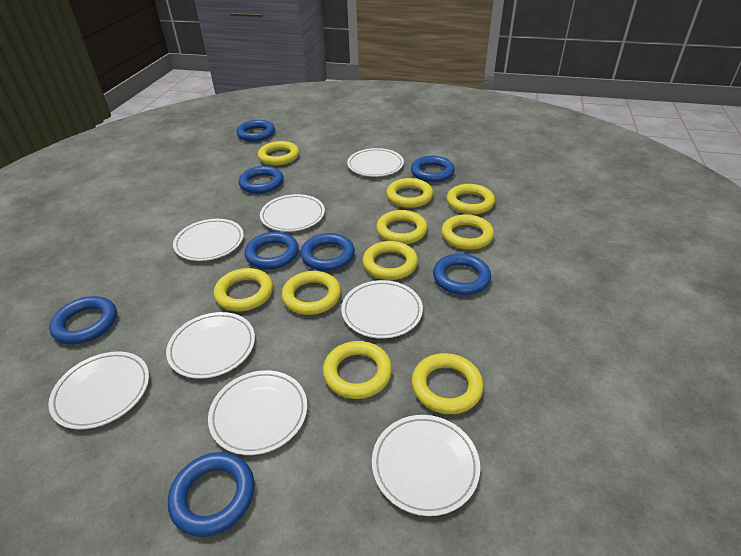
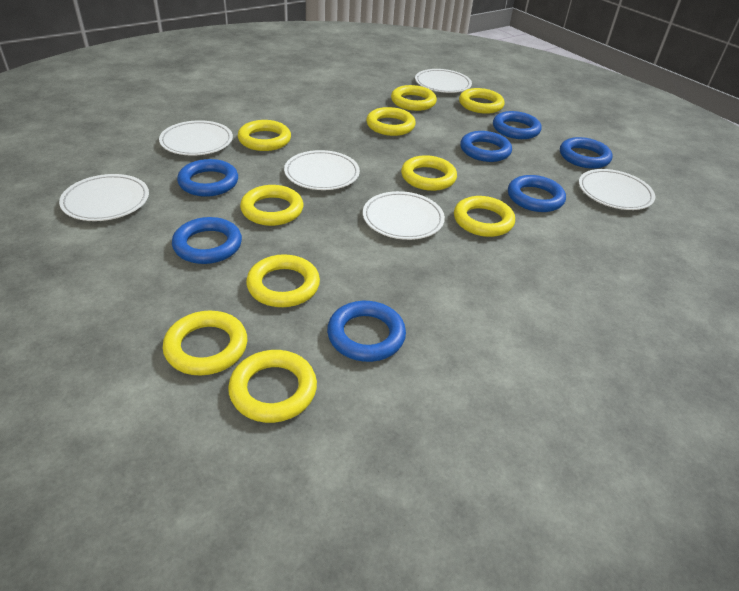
blue ring: [49,296,117,344] [168,452,254,537] [236,120,275,142] [239,166,284,194] [245,232,299,269] [300,233,355,271] [411,156,455,182] [433,253,491,295] = 8 -> [172,217,242,264] [177,159,238,197] [327,301,406,362] [460,131,512,162] [493,111,541,139] [508,175,566,212] [560,137,613,169] = 7
white plate: [48,351,149,430] [166,312,255,379] [173,219,244,261] [208,370,307,455] [260,194,325,232] [341,280,423,339] [347,148,404,177] [372,415,480,516] = 8 -> [59,174,149,221] [159,120,233,156] [284,150,360,190] [363,191,445,240] [415,69,472,93] [579,169,655,210] = 6

